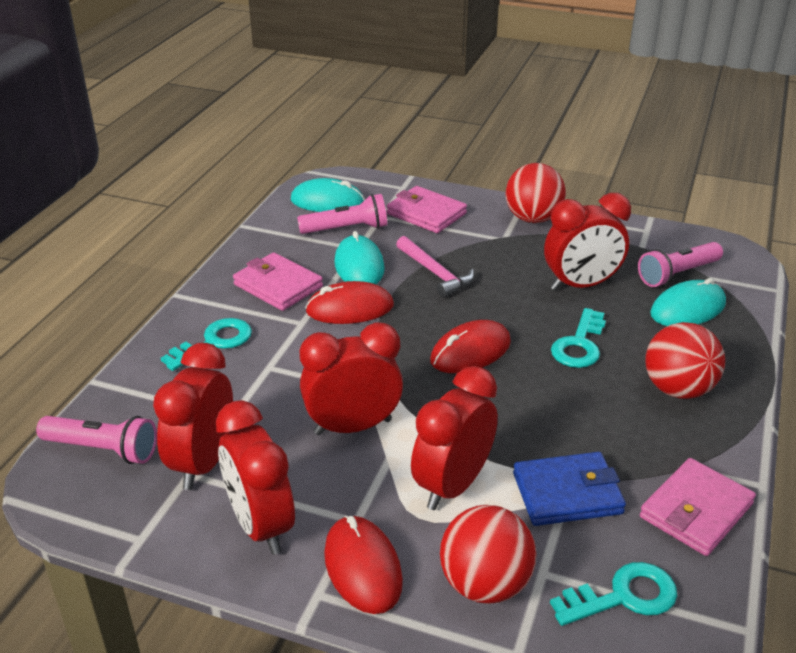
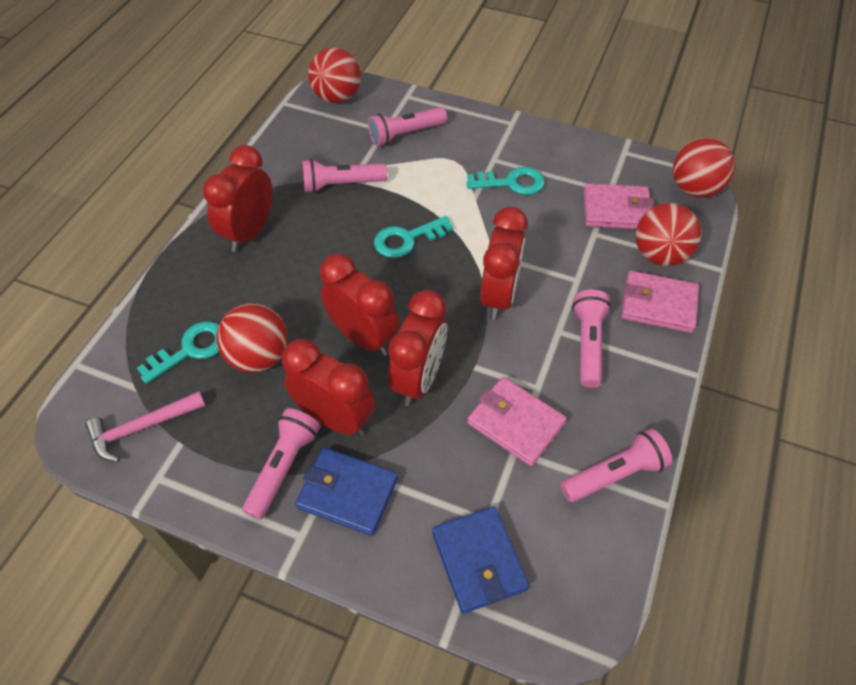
blue wallet: [513,452,626,526] = 1 -> [295,447,398,536] [432,506,529,614] = 2
pink flashlight: [36,416,157,464] [297,194,387,234] [638,242,723,287] = 3 -> [242,408,321,520] [302,159,387,193] [368,107,447,146] [560,429,672,502] [572,290,611,388] = 5
red ball: [440,505,536,604] [506,163,566,223] [645,322,725,399] = 3 -> [217,303,288,373] [308,48,361,103] [636,203,701,266] [673,138,735,198] = 4
red mouse: [305,281,394,324] [324,516,403,614] [430,320,511,373] = 3 -> none = 0
turquoise mouse: [291,178,365,212] [334,231,385,284] [650,278,726,326] = 3 -> none = 0

